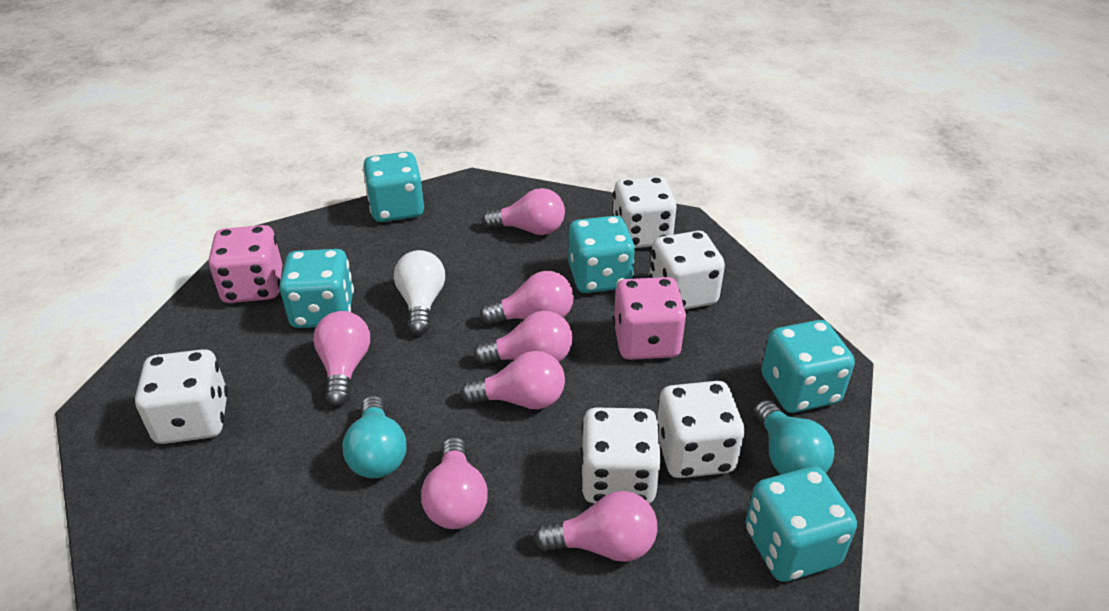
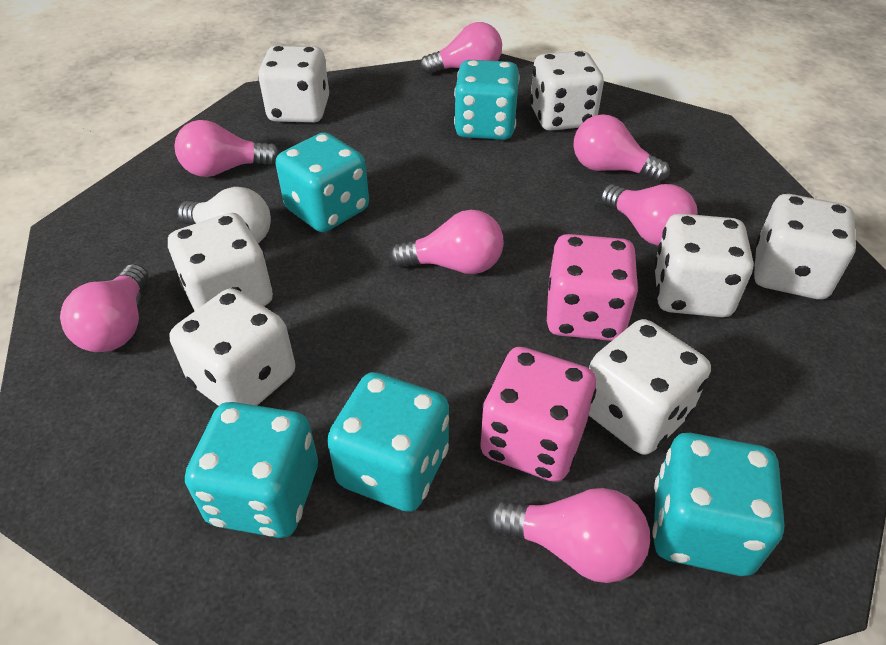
turquoise light bulb: [342,396,406,478] [754,400,834,475] = 2 -> none = 0
white dice: [135,349,228,444] [581,408,661,504] [612,176,677,248] [649,231,725,309] [657,381,745,478] = 5 -> [168,213,273,311] [169,288,295,406] [258,46,329,123] [530,51,604,131] [589,319,711,455] [654,214,753,317] [754,194,856,300] = 7

